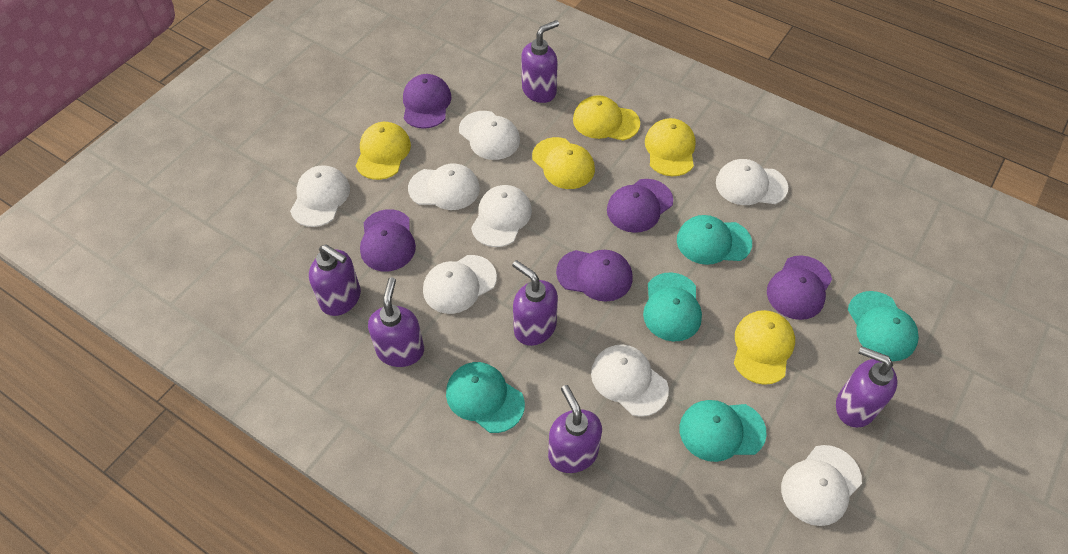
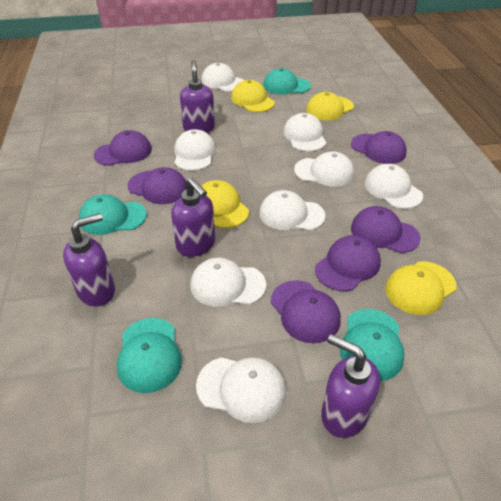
purple cap: [360,209,416,271] [403,74,452,129] [556,250,633,302] [607,179,673,233] [767,255,832,320] = 5 -> [94,130,152,166] [128,167,186,204] [271,280,340,343] [315,235,381,291] [351,131,407,164] [351,206,421,253] = 6
purple soap dispenser: [309,244,361,316] [368,277,424,367] [512,260,558,346] [521,20,559,103] [548,385,602,473] [836,346,897,428] = 6 -> [63,213,115,306] [171,178,215,257] [180,60,215,133] [321,334,380,438] = 4
turquoise cap: [446,362,525,433] [643,272,702,341] [677,215,752,265] [680,400,767,462] [848,291,919,361] = 5 -> [79,194,147,235] [117,318,182,393] [263,68,311,95] [340,309,404,381] = 4
yellow cap: [355,122,411,180] [532,137,595,189] [573,95,640,140] [645,118,696,176] [734,310,795,385] = 5 -> [201,180,249,228] [231,80,275,112] [306,92,354,120] [385,261,457,315] = 4

